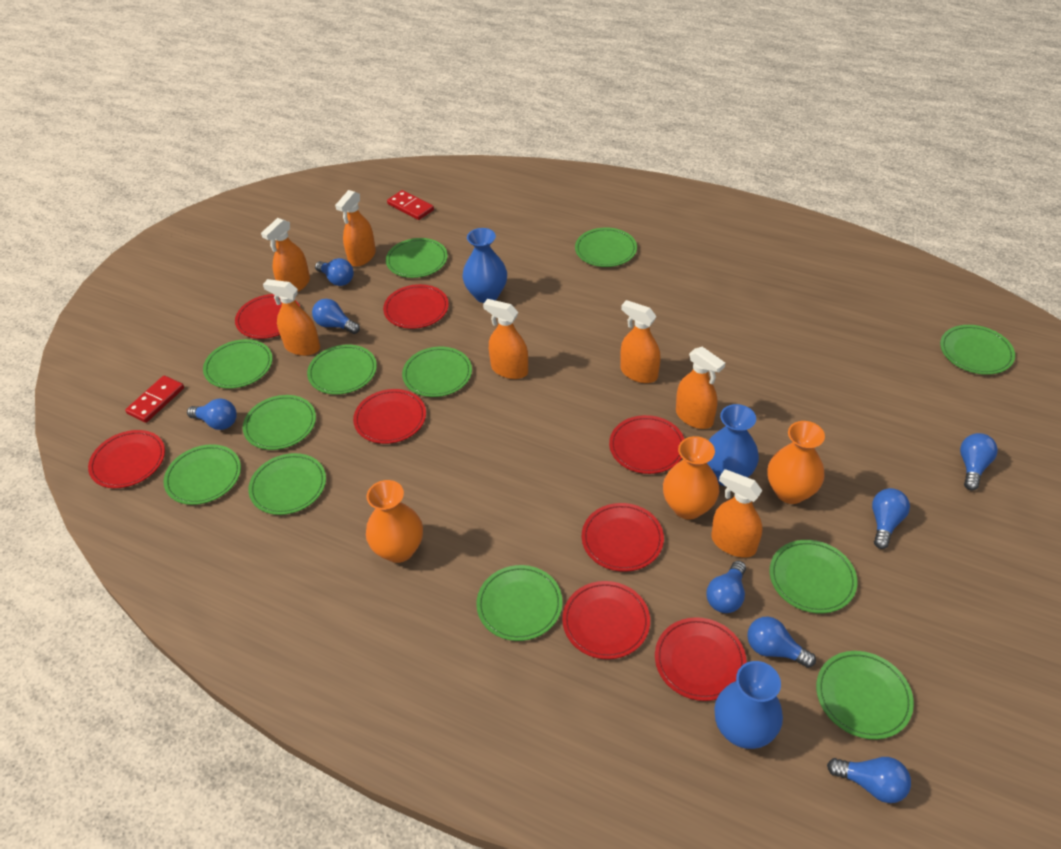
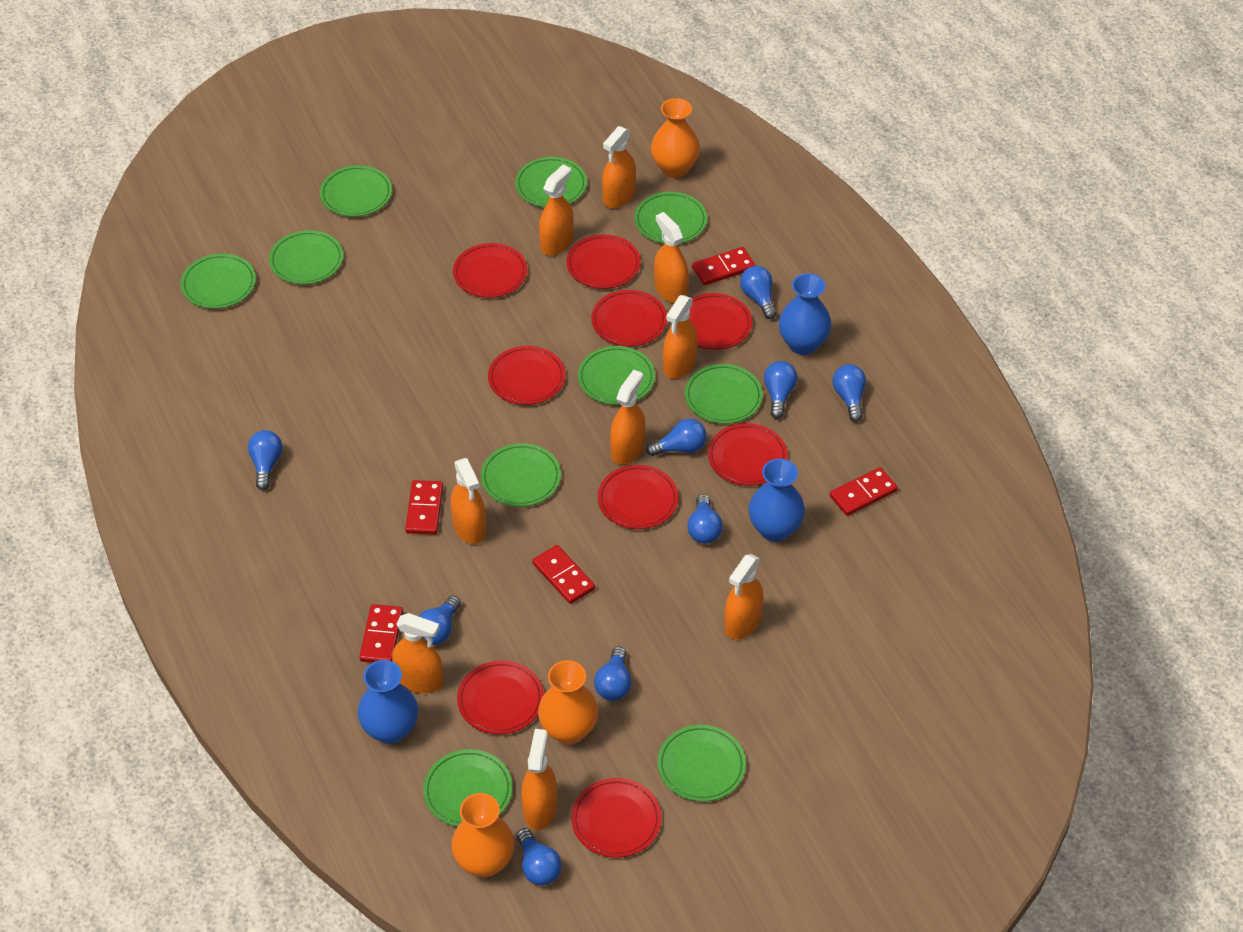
blue light bulb: [187,399,237,430] [312,299,360,334] [315,258,354,286] [707,561,746,613] [747,616,816,668] [827,757,911,803] [872,488,910,549] [960,433,998,491] = 8 -> [248,430,283,490] [418,596,461,645] [517,828,562,886] [594,646,631,701] [646,419,707,456] [687,494,723,544] [740,266,777,319] [764,361,797,419] [832,364,866,422] = 9
green plate: [163,444,241,505] [203,339,273,389] [243,395,316,450] [248,453,326,515] [307,344,377,395] [386,238,448,278] [402,347,472,397] [476,565,562,641] [575,227,637,267] [770,540,858,613] [816,651,914,739] [940,325,1015,375] = 12 -> [180,254,256,309] [269,230,343,284] [320,165,392,217] [423,749,513,827] [481,443,561,507] [515,157,587,207] [578,346,655,405] [634,192,707,244] [657,725,746,802] [685,364,763,424] = 10
orange spray bottle: [261,218,310,292] [263,279,320,356] [335,190,376,267] [483,299,528,379] [620,300,660,383] [676,347,725,429] [711,469,762,557] = 7 -> [392,613,443,693] [451,458,486,544] [521,729,557,830] [539,165,574,255] [602,126,636,208] [610,370,645,465] [654,212,689,303] [663,295,698,379] [724,554,764,639] = 9
red domino: [125,376,184,423] [387,190,434,220] = 2 -> [359,604,403,663] [405,480,443,535] [532,545,595,604] [692,247,756,285] [830,467,898,516] = 5
red plate: [88,430,165,488] [235,294,300,339] [353,389,426,444] [383,284,449,329] [562,581,650,659] [582,503,664,572] [609,415,684,474] [655,617,747,701] = 8 -> [453,243,527,298] [457,661,544,734] [488,346,565,405] [566,235,641,289] [571,778,661,858] [591,290,667,346] [598,465,678,529] [688,293,752,350] [708,423,788,486] = 9

